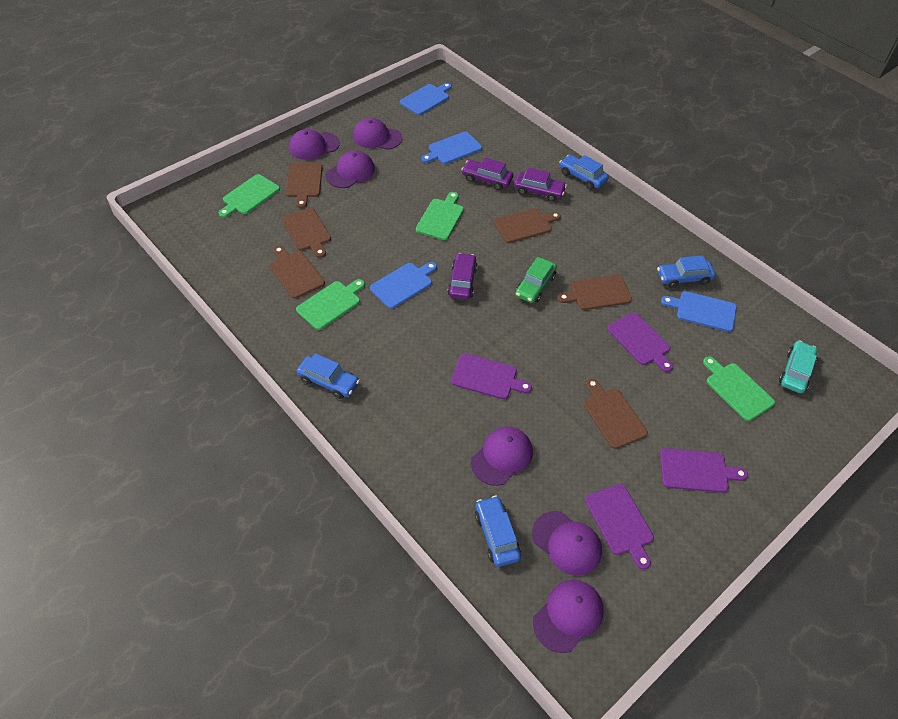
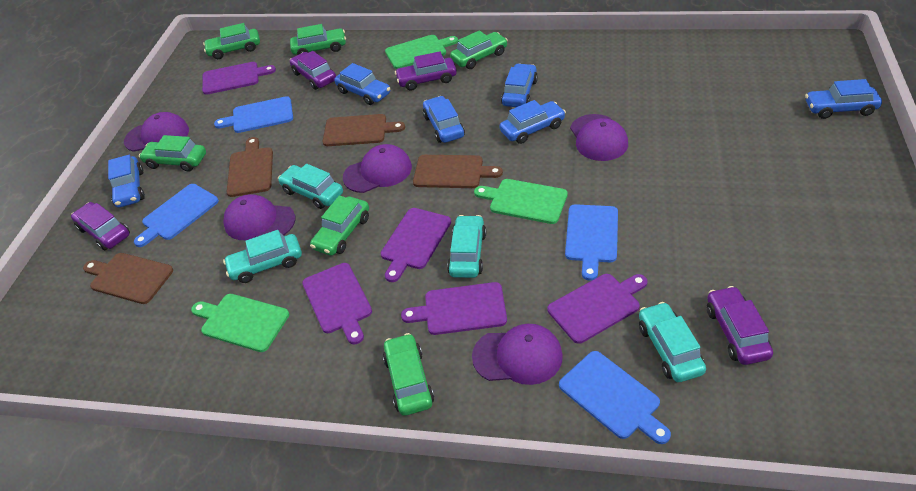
blue car: [297,353,360,399] [475,496,521,567] [559,155,609,190] [657,255,716,288] = 4 -> [108,155,145,208] [334,63,391,105] [423,96,465,143] [500,100,566,144] [501,63,538,107] [805,79,882,119] = 6
brown cutting board: [270,246,325,299] [281,208,331,258] [286,163,322,208] [494,208,561,243] [558,275,632,310] [583,378,648,449] = 6 -> [83,253,173,304] [227,137,273,197] [323,114,405,146] [413,155,503,188] = 4
green car: [515,257,557,303] = 1 -> [139,135,206,172] [203,23,260,59] [290,24,346,55] [310,196,369,256] [383,333,434,416] [450,30,508,69] = 6
green cutting board: [219,174,280,218] [296,279,365,330] [416,192,464,240] [703,356,775,421] = 4 -> [191,294,289,352] [385,35,458,69] [474,179,568,224] = 3
purple cap: [289,129,340,160] [326,150,375,188] [353,118,402,150] [471,427,533,486] [532,511,602,576] [533,580,604,653] = 6 -> [124,112,189,152] [223,194,295,240] [343,144,412,193] [472,324,563,385] [570,114,628,161] = 5
purple car: [448,253,478,300] [461,158,513,190] [514,167,567,202] = 3 -> [71,202,130,250] [290,51,336,90] [395,51,457,91] [707,286,773,365] = 4
purple cutting board: [451,353,532,399] [585,484,654,570] [607,312,673,372] [660,448,748,493] = 4 -> [202,62,276,95] [302,263,372,344] [381,208,451,282] [401,282,507,335] [547,274,648,344] = 5
turquoise car: [779,340,817,393] = 1 -> [223,230,302,283] [278,164,343,209] [447,215,486,278] [639,302,706,382] = 4

